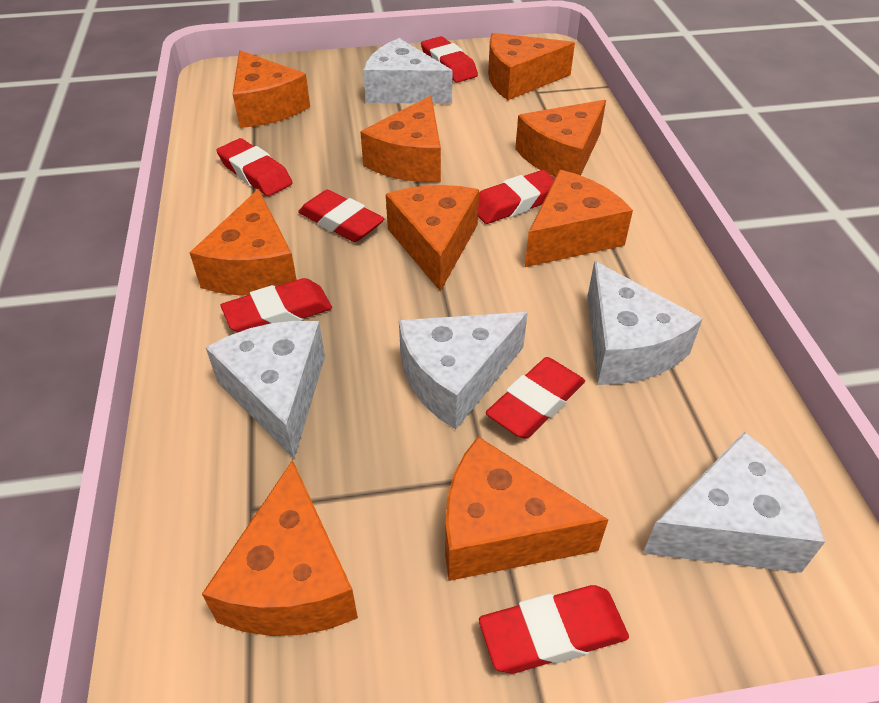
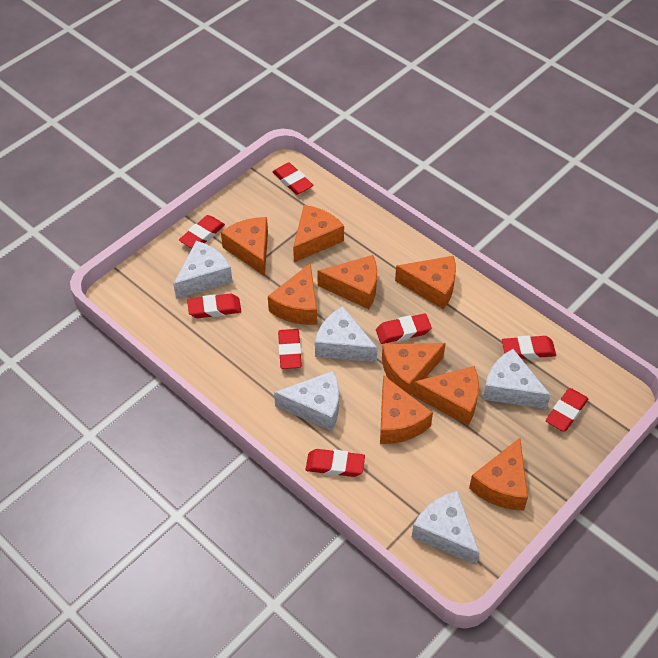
red eraser: [216,138,293,196] [221,278,332,332] [298,190,385,242] [421,36,478,83] [478,170,555,224] [479,585,629,674] [486,357,585,439] = 7 -> [179,215,225,248] [187,293,241,318] [273,163,313,195] [278,329,302,369] [306,449,365,477] [376,314,432,344] [502,336,556,359] [546,388,588,432] = 8

